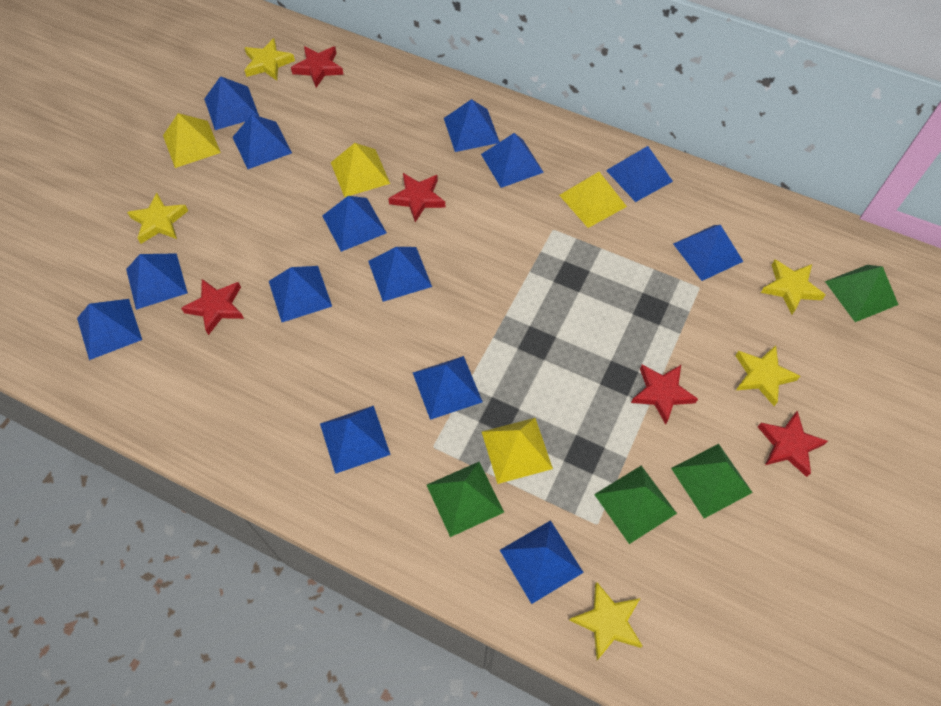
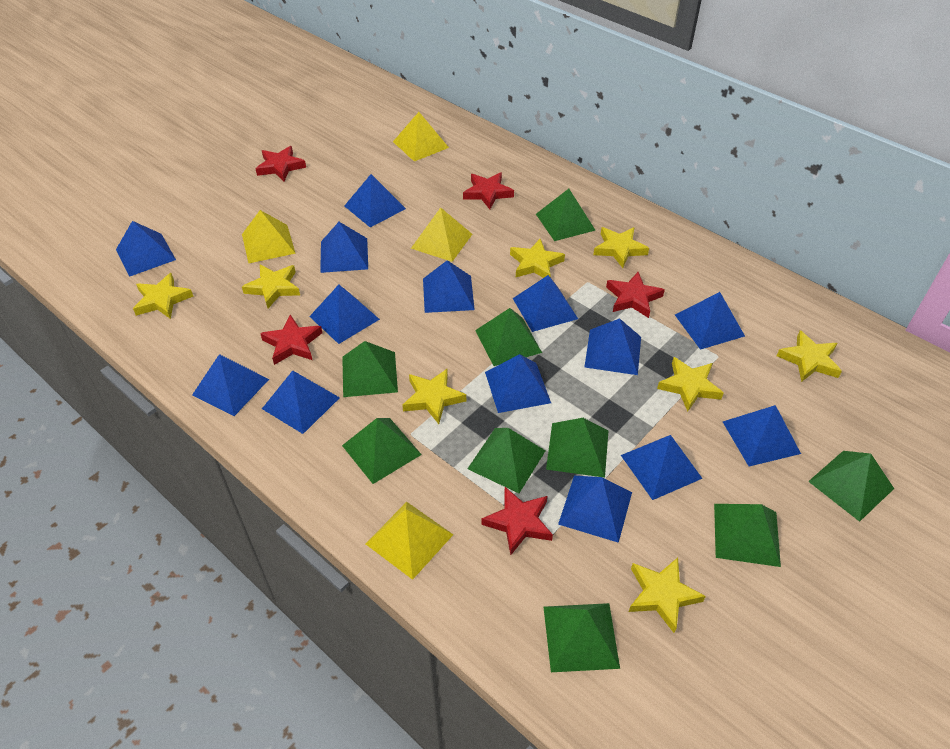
green pyramid: [427,462,504,537] [594,466,677,544] [671,444,753,519] [825,265,899,322] = 4 -> [342,341,398,397] [342,418,422,484] [467,428,545,493] [475,308,542,366] [536,189,596,241] [544,603,620,672] [546,418,608,478] [714,504,781,567] [808,451,894,522] = 9
yellow star: [127,192,188,244] [245,38,295,81] [570,582,642,660] [736,345,800,406] [761,260,825,315] = 5 -> [133,273,193,319] [242,264,300,308] [402,369,466,424] [510,239,565,278] [593,227,649,268] [629,558,706,633] [657,357,724,411] [777,330,842,382] = 8

